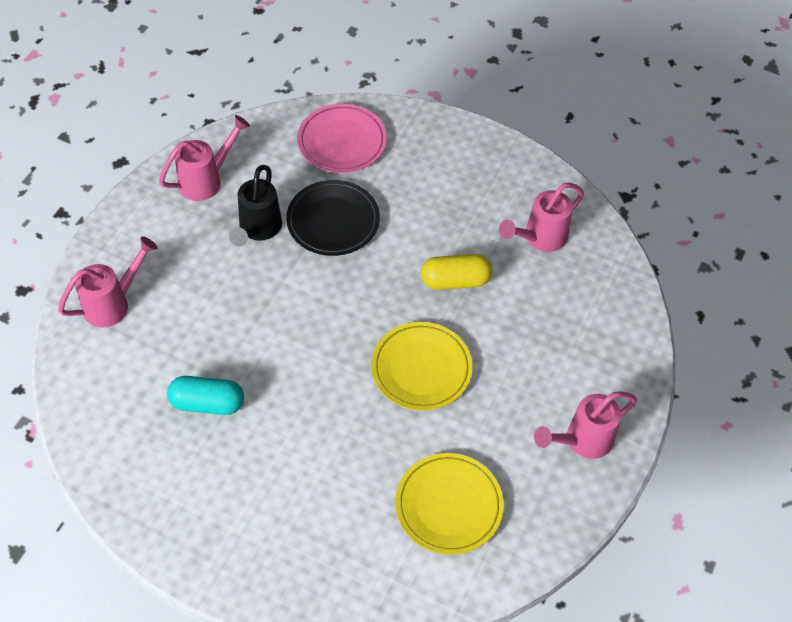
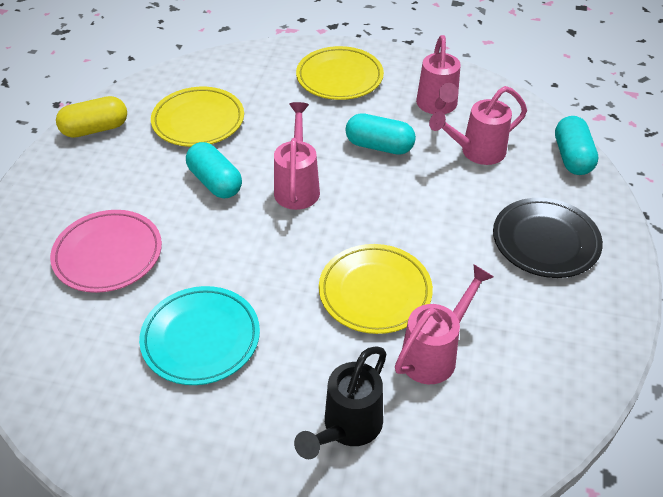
turquoise capsule: [167,376,244,415] = 1 -> [186,142,242,198] [346,113,416,155] [555,116,598,175] = 3
turquoise plate: none = 0 -> [139,286,260,385] = 1
yellow plate: [371,322,472,411] [395,453,504,555] = 2 -> [151,87,244,147] [296,46,384,100] [319,244,433,334] = 3

